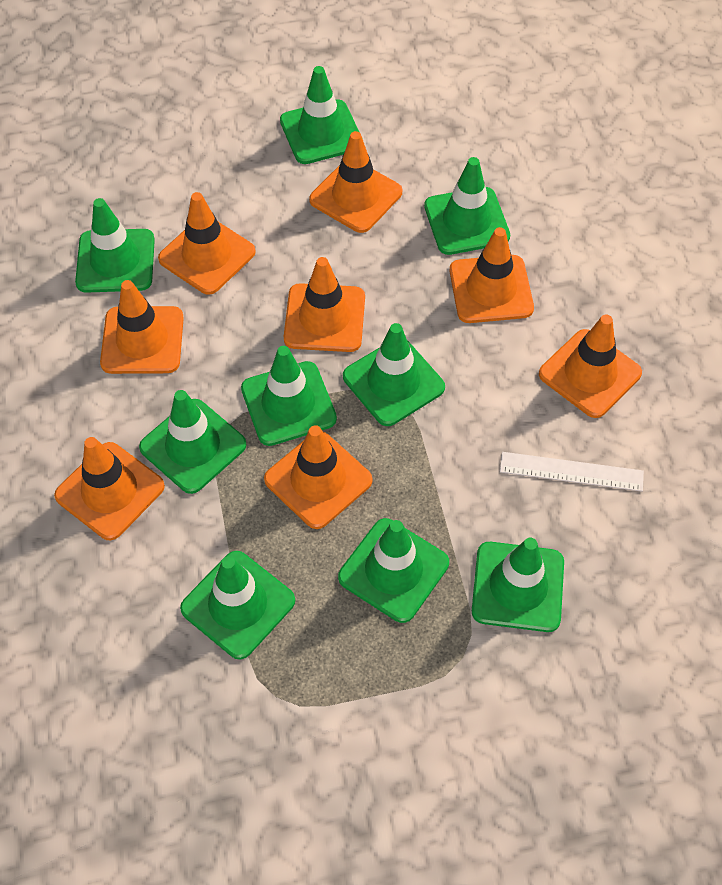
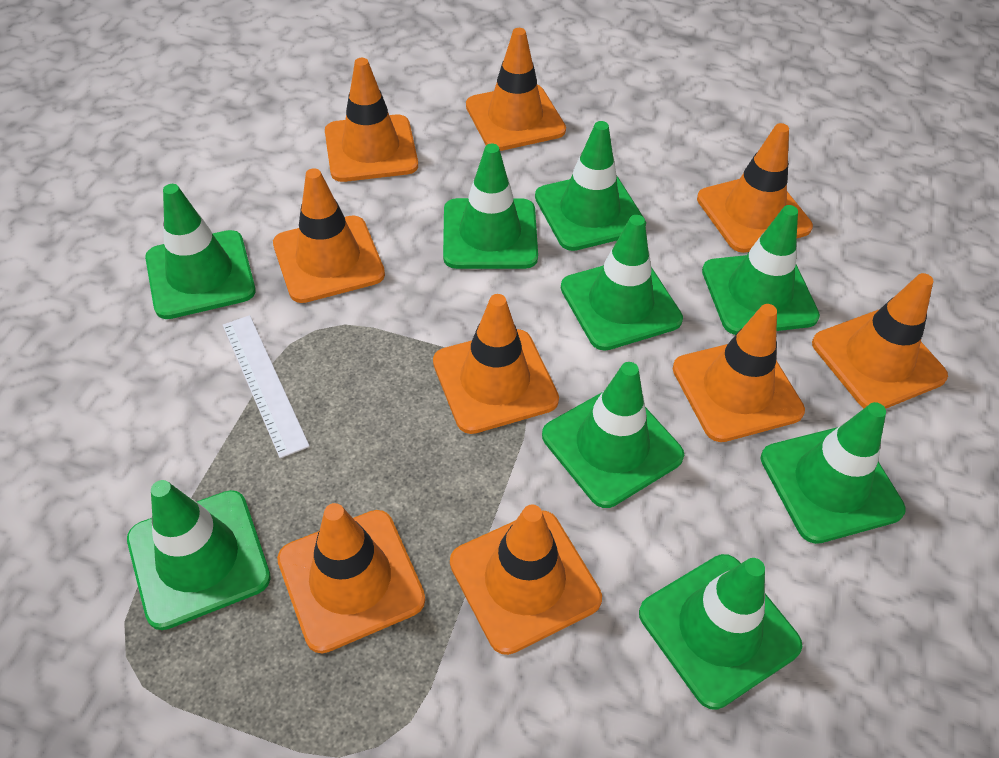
orange traffic cone: [54,437,165,540] [100,280,184,374] [158,192,256,295] [264,425,373,529] [284,257,365,352] [309,131,403,233] [449,227,534,323] [539,315,642,418] = 8 -> [273,168,385,303] [277,503,425,653] [325,58,418,182] [433,294,559,434] [450,505,602,655] [466,28,566,151] [673,304,805,442] [697,123,813,253] [812,273,948,409] = 9

